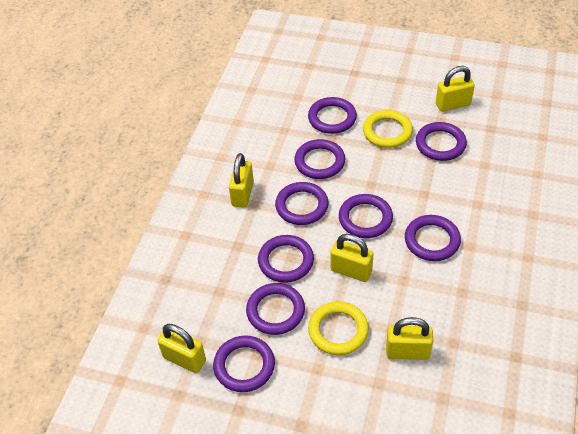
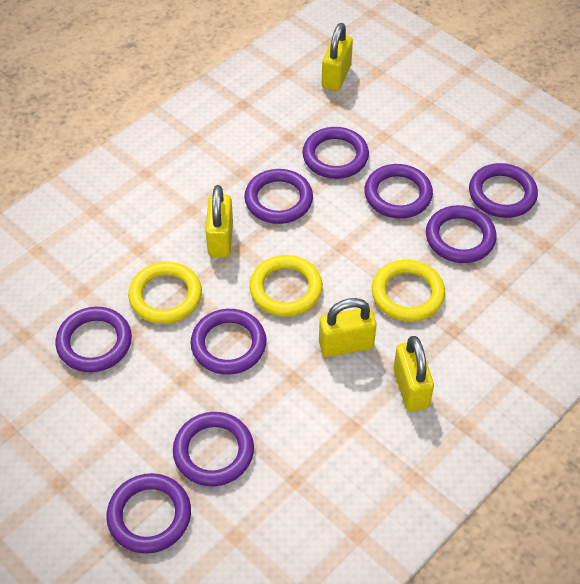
yellow padlock: [157,324,206,373] [229,153,254,208] [331,234,374,282] [386,317,433,360] [436,66,475,112] = 5 -> [206,185,233,257] [319,298,377,357] [322,23,353,91] [393,336,434,412] = 4
yellow ring: [308,301,369,355] [363,110,413,148] = 2 -> [128,262,202,324] [249,255,323,317] [372,260,445,322] = 3

